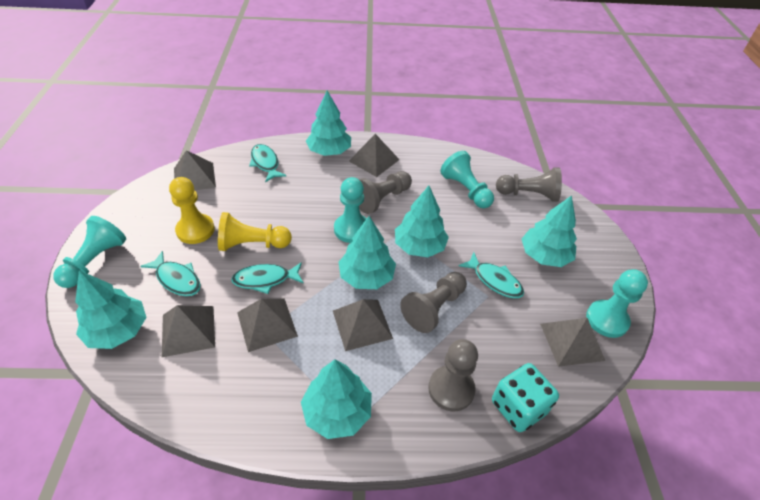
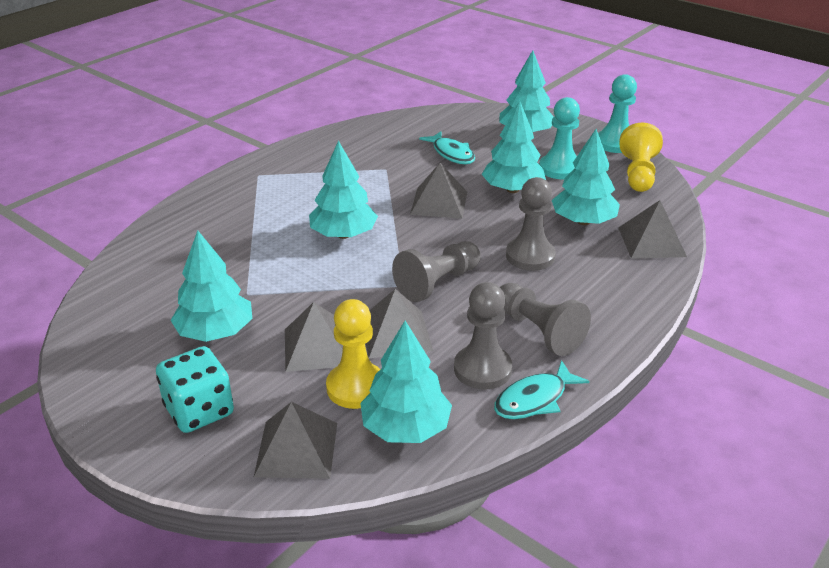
grey pyramid: [162,305,215,357] [174,150,216,190] [237,298,298,352] [333,299,393,351] [349,134,400,177] [540,318,605,367] = 6 -> [254,402,337,479] [285,302,343,372] [366,289,433,358] [410,163,467,219] [618,200,687,259] = 5
turquoise fish: [140,251,201,296] [231,262,304,294] [249,144,287,182] [459,252,524,298] = 4 -> [419,132,475,164] [494,360,589,419] = 2
turquoise pawn: [53,216,126,288] [334,177,367,243] [440,151,494,208] [586,269,648,338] = 4 -> [539,97,580,179] [598,74,637,153] = 2

